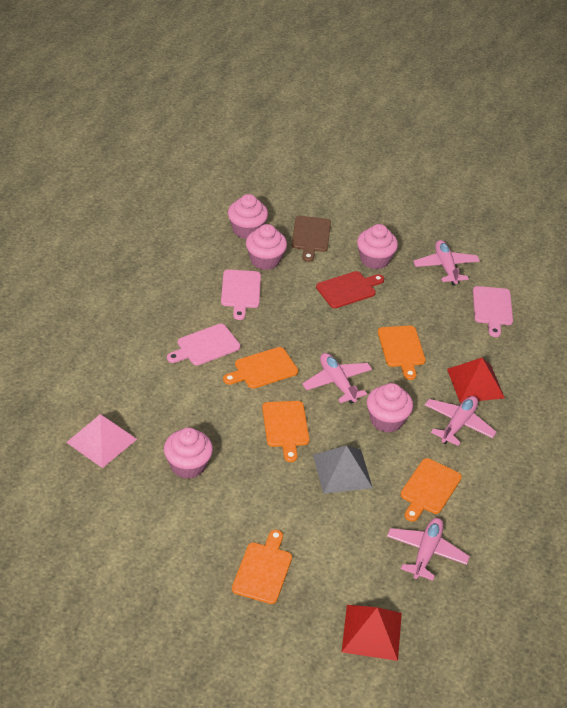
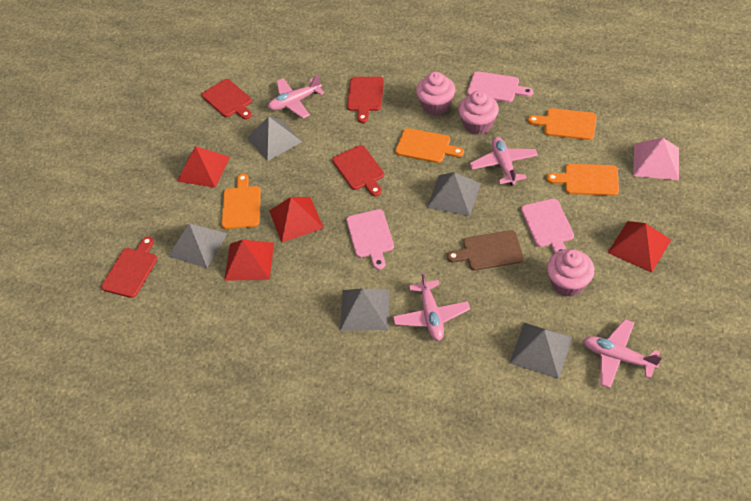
grey pyramid: [313,445,373,494] = 1 -> [168,223,227,268] [247,117,302,161] [340,288,390,331] [427,172,481,216] [509,323,573,379] = 5
orange cutting board: [223,347,298,389] [232,530,292,604] [262,401,309,462] [378,326,426,380] [400,458,462,522] = 5 -> [222,174,261,229] [395,128,464,163] [528,108,597,140] [546,164,619,196] = 4
pink cupcake: [164,428,213,479] [228,194,268,239] [246,224,287,270] [357,224,398,269] [367,383,413,433] = 5 -> [416,72,455,115] [458,91,499,135] [547,249,595,297] = 3
red cutting board: [316,271,384,308] = 1 -> [101,236,157,298] [202,79,252,120] [332,145,384,196] [347,77,384,123] = 4
red pyramid: [342,605,402,661] [447,358,505,403] = 2 -> [177,146,230,188] [224,240,274,281] [269,197,324,242] [608,221,671,273] = 4

